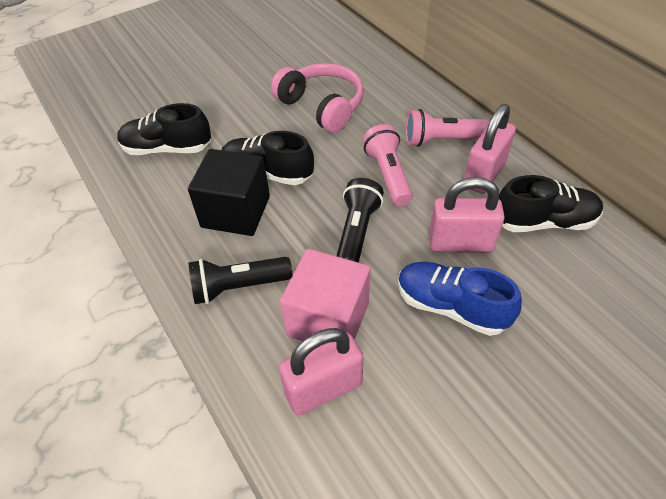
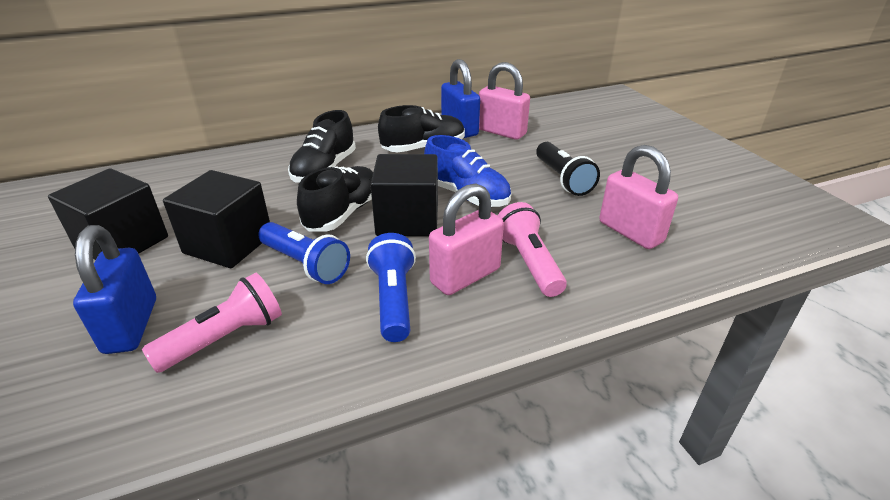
black cube: [188,149,270,236] = 1 -> [48,168,168,260] [163,170,270,268] [370,154,438,236] = 3
black flashlight: [188,257,292,304] [337,178,384,263] = 2 -> [536,142,600,196] = 1
blue flashlight: none = 0 -> [258,222,350,284] [366,233,416,342] = 2
blue padlock: none = 0 -> [73,225,156,354] [441,59,480,138] = 2
pink cube: [280,249,370,341] = 1 -> none = 0
pink headphones: [271,63,364,133] = 1 -> none = 0

